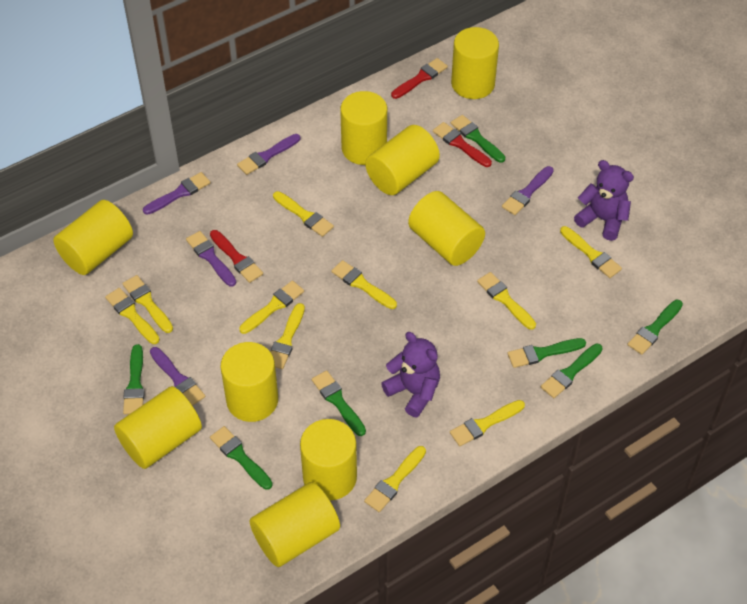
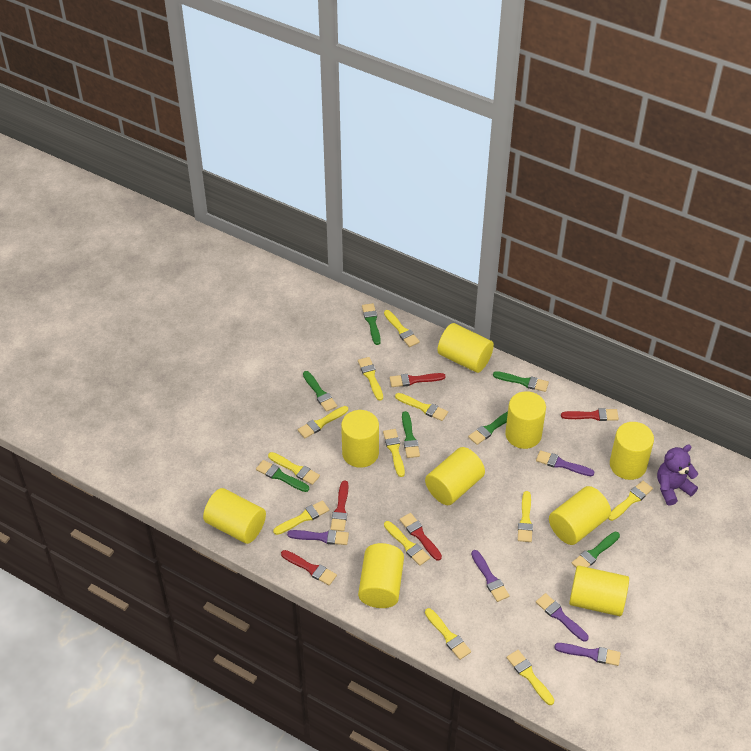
purple teddy bear: [381,332,440,417] [574,160,634,241] = 2 -> [657,445,698,506] = 1
red brush: [210,230,263,283] [391,58,448,99] [433,122,492,167] = 3 -> [281,550,337,586] [331,481,349,531] [390,373,446,387] [400,513,442,561] [561,408,619,421] = 5
yellow brush: [105,288,160,344] [122,275,173,333] [239,281,304,334] [271,303,305,369] [273,191,334,237] [331,260,397,309] [364,446,426,512] [450,400,525,446] [477,272,536,330] [560,226,622,278] = 10 -> [268,452,320,485] [273,500,329,535] [298,406,348,438] [358,357,383,401] [383,429,405,477] [384,310,420,347] [384,521,430,566] [395,393,448,421] [425,608,471,660] [507,650,554,705] [518,491,533,542] [608,481,653,521] = 12

